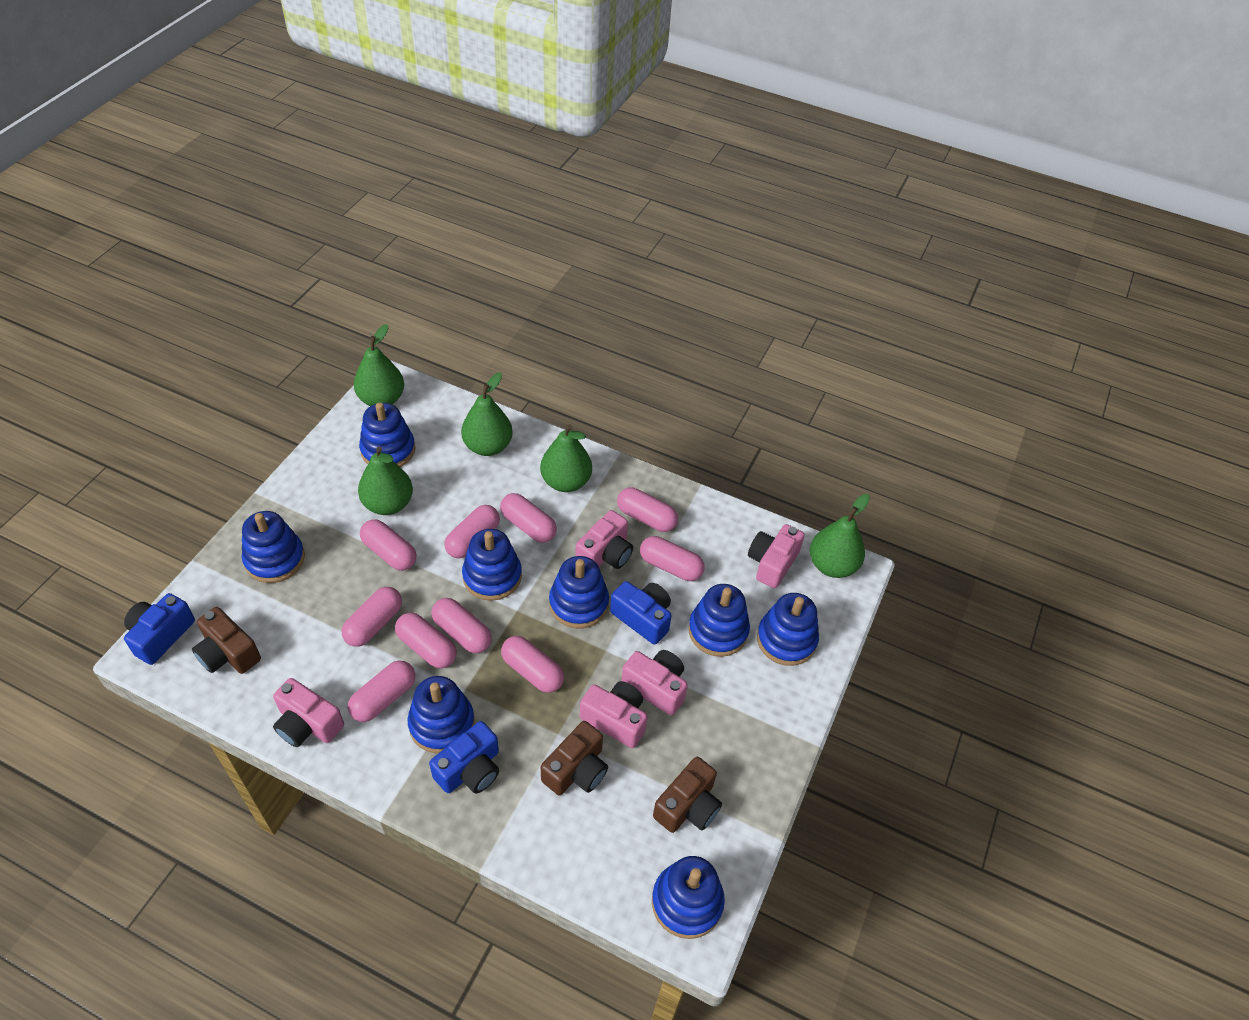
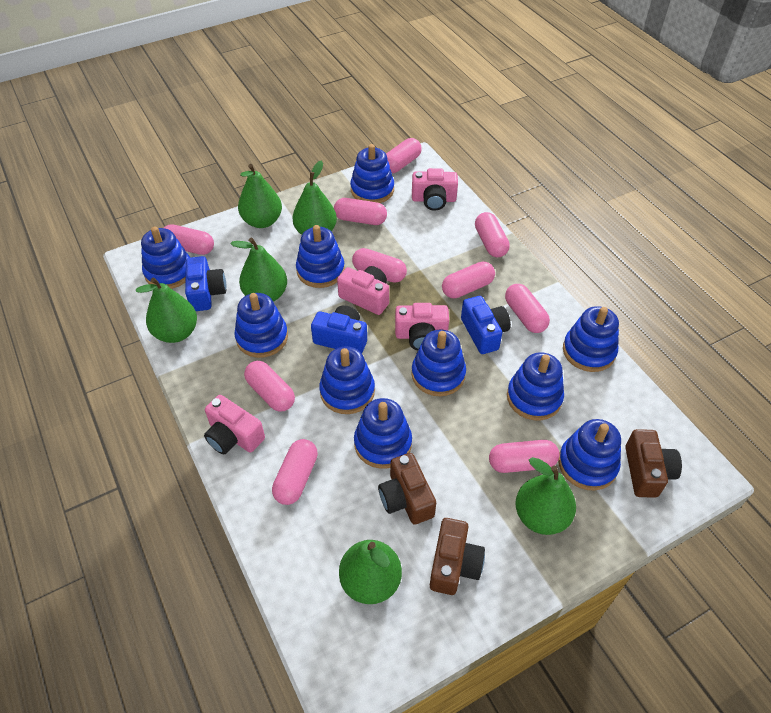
blue stacking toy: [242,511,305,583] [359,402,415,467] [408,676,475,753] [462,529,522,601] [549,556,609,628] [652,856,725,939] [688,584,750,657] [757,593,819,666] = 8 -> [141,226,190,289] [234,293,288,358] [296,225,345,288] [319,346,375,414] [350,144,394,203] [354,398,412,469] [411,329,466,396] [507,352,564,420] [558,419,621,491] [563,306,619,372] = 10
green pear: [354,324,404,406] [358,447,413,515] [461,372,513,456] [540,424,592,492] [810,494,870,578] = 5 -> [136,278,197,343] [230,238,287,302] [238,164,282,228] [292,161,337,235] [339,540,402,604] [515,457,576,535] = 6
pink camera: [273,678,344,747] [575,510,633,569] [580,681,648,748] [621,650,688,715] [748,524,805,589] = 5 -> [204,395,265,454] [337,266,389,315] [395,303,449,350] [412,168,458,211] = 4

